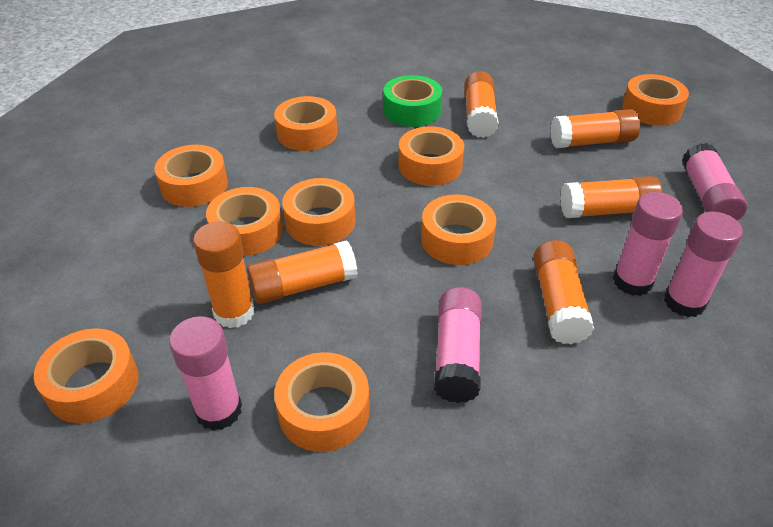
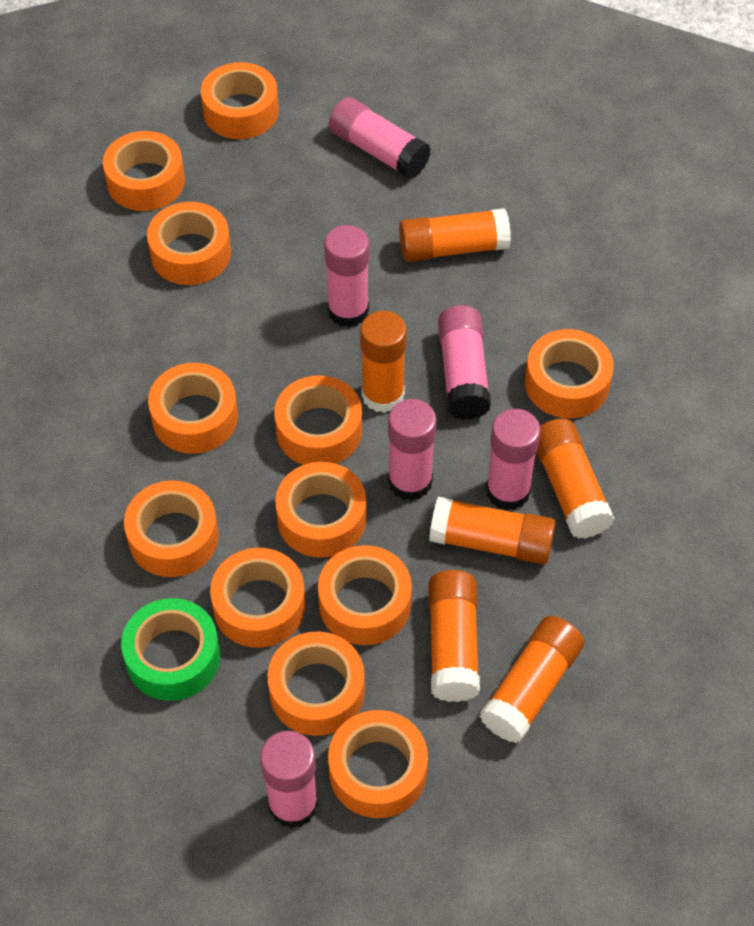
orange tape: [34,328,139,423] [154,145,228,207] [206,187,283,256] [274,96,337,151] [274,352,370,452] [282,178,355,246] [398,126,464,186] [421,195,496,265] [622,74,689,126] = 9 -> [103,131,185,211] [124,480,219,577] [147,202,231,285] [148,363,238,454] [201,62,279,139] [210,548,306,648] [268,631,365,736] [274,375,362,465] [275,462,366,558] [318,545,412,645] [328,710,428,818] [525,329,614,418] = 12
pink glue stick: [169,316,242,431] [434,287,482,403] [613,192,683,296] [664,212,743,317] [682,143,747,221] = 5 -> [260,731,318,829] [324,225,369,328] [329,97,431,179] [388,399,437,501] [438,305,491,420] [486,409,541,510] = 6

